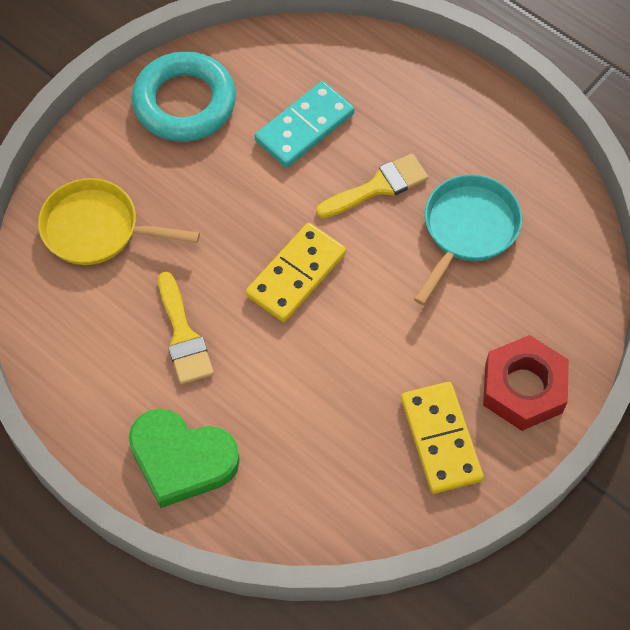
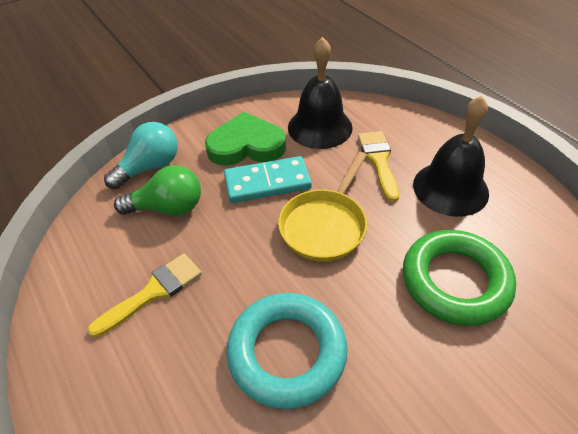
black bell: none = 0 -> [288,37,353,149] [413,96,489,217] = 2
green light bulb: none = 0 -> [114,165,201,216] = 1
green ring: none = 0 -> [403,230,516,326] = 1
red nut: [483,335,569,431] = 1 -> none = 0
turquoise light bulb: none = 0 -> [104,122,178,189] = 1
turquoise pan: [414,174,522,305] = 1 -> none = 0
yellow domino: [246,223,346,322] [401,382,484,494] = 2 -> none = 0

